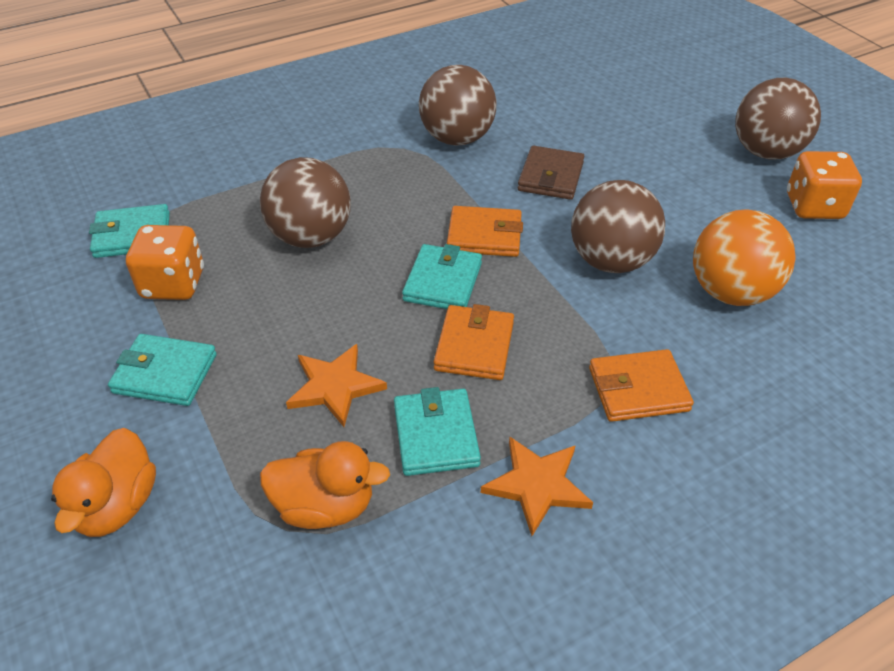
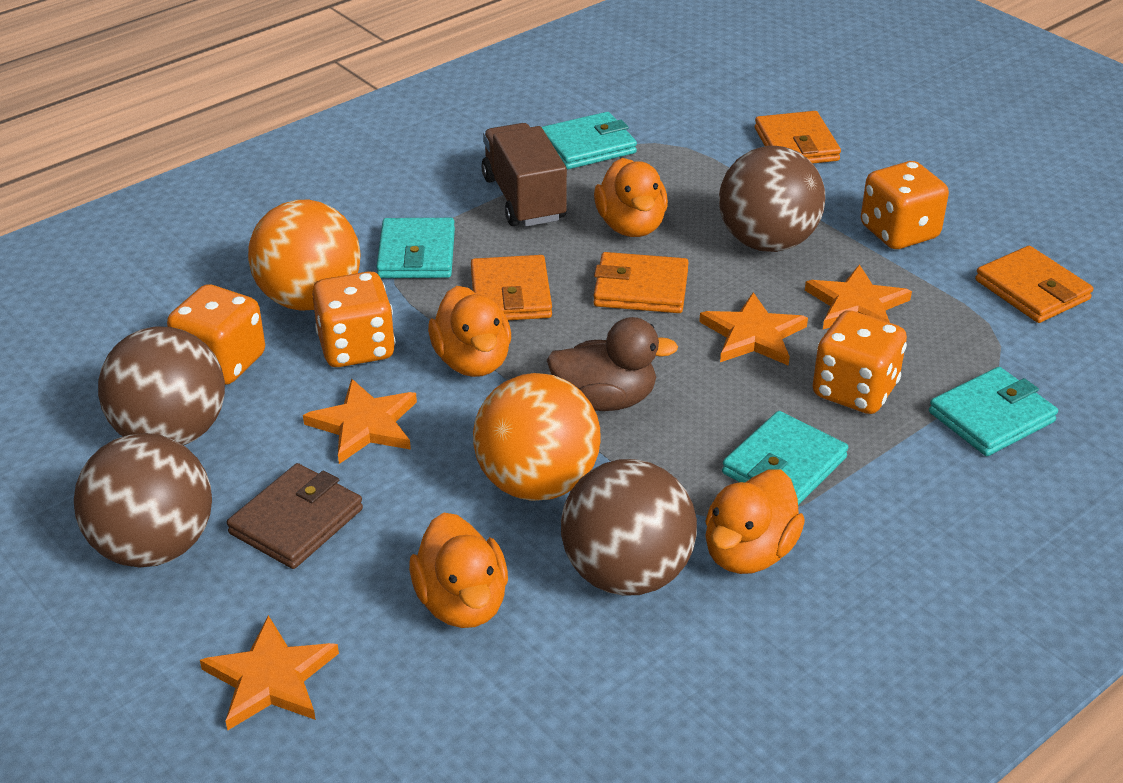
brown duck: none = 0 -> [547,317,678,411] = 1
brown truck: none = 0 -> [481,123,567,227] = 1
orange ball: [693,209,796,306] = 1 -> [248,200,360,311] [473,373,601,501] = 2
orange dice: [126,225,204,300] [787,151,862,219] = 2 -> [167,284,265,385] [312,271,395,367] [813,310,907,414] [861,161,949,249] = 4
orange duck: [51,428,156,537] [260,441,390,529] = 2 -> [409,513,508,628] [428,286,511,377] [594,158,668,237] [705,469,805,574] = 4
orange star: [286,344,387,427] [481,437,593,536] = 2 -> [200,615,339,731] [303,379,417,464] [699,292,808,366] [805,264,912,329] = 4
orange wallet: [434,304,514,380] [447,206,523,257] [589,349,694,422] = 3 -> [471,255,552,320] [593,252,689,313] [755,111,841,163] [975,246,1093,323] = 4

